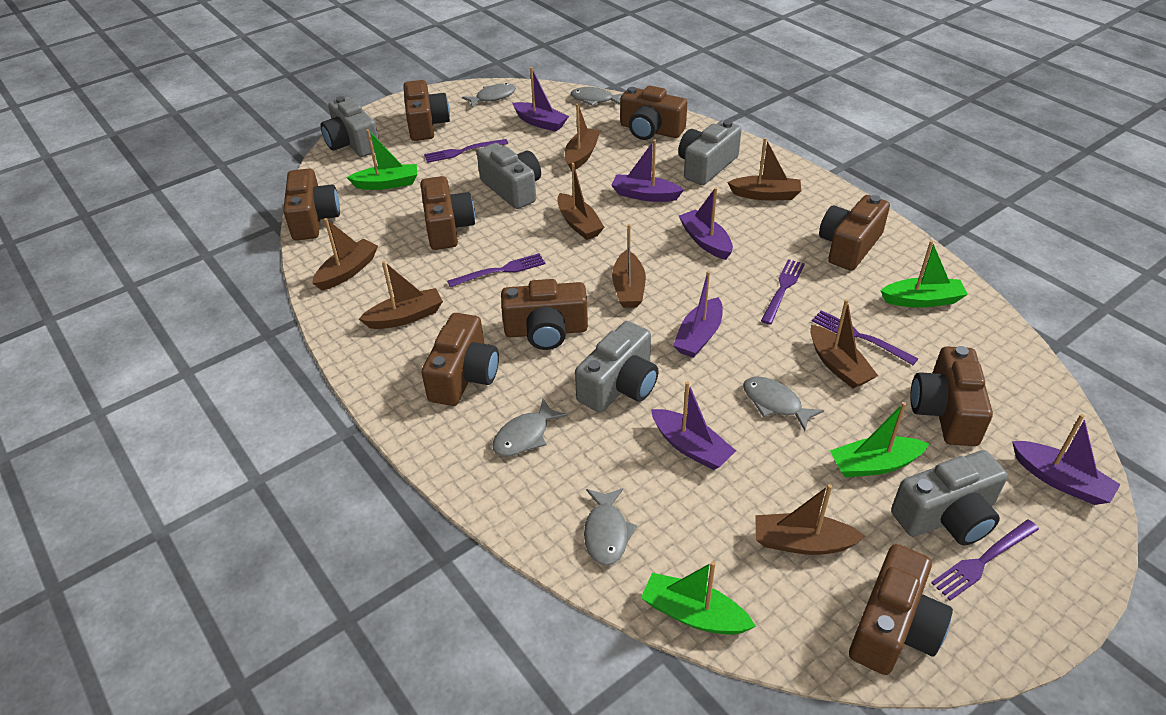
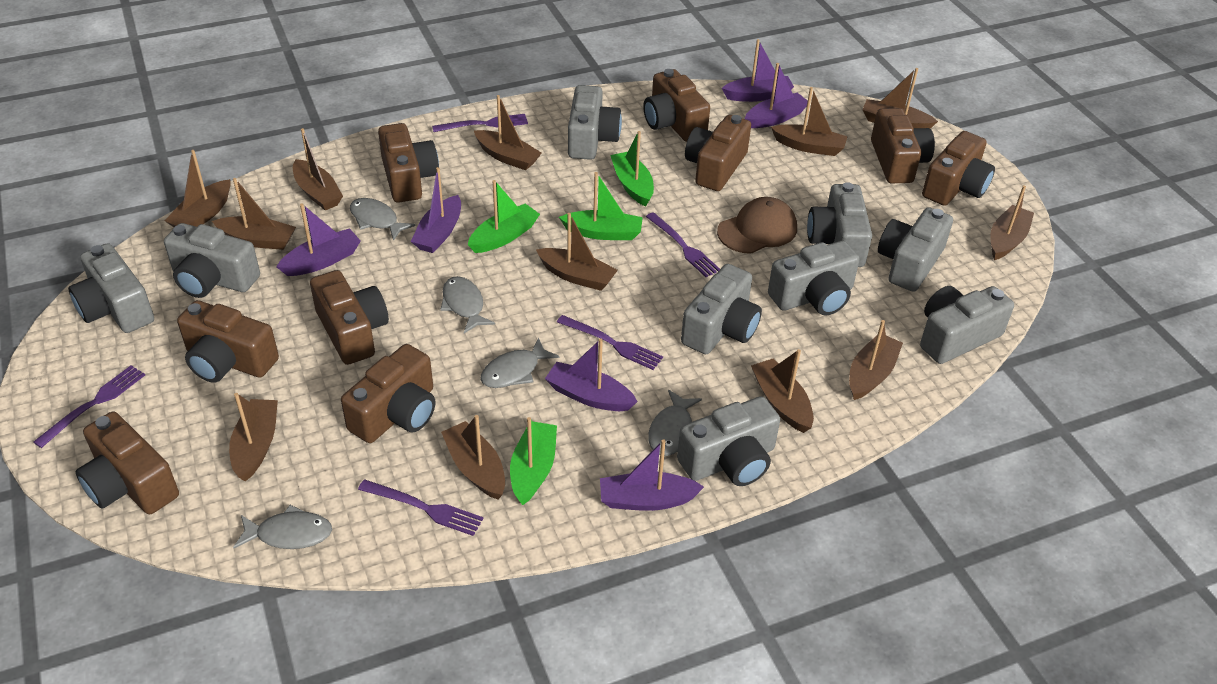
brown boat: [312,218,378,290] [359,261,443,329] [557,163,604,240] [565,104,601,171] [612,224,646,308] [727,138,801,200] [755,484,866,555] [810,299,878,389] = 8 -> [164,150,231,227] [212,178,296,250] [229,393,278,481] [293,128,343,210] [441,415,505,499] [474,95,542,170] [536,213,618,291] [751,349,814,433] [771,87,848,156] [849,320,903,400] [863,68,938,129] [990,185,1034,260] = 12
brown cap: none = 0 -> [717,197,797,254] = 1
grey camera: [321,96,379,157] [477,143,541,209] [575,321,659,412] [678,120,741,185] [891,450,1008,545] = 5 -> [68,243,154,333] [164,223,260,298] [568,85,622,160] [677,396,780,486] [681,264,762,354] [768,241,860,315] [807,182,872,267] [878,207,953,292] [920,286,1014,364] = 9

